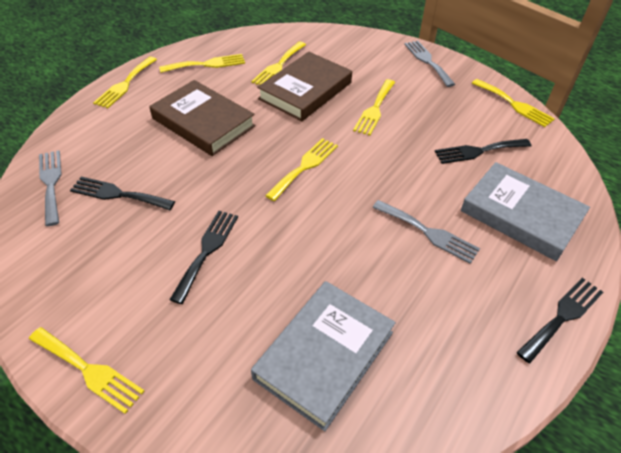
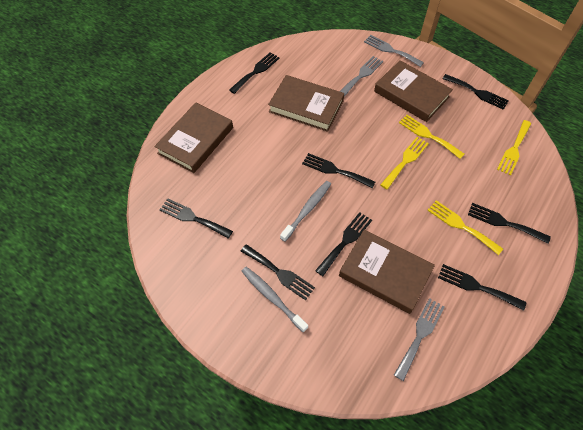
black fork: [70,177,175,210] [170,211,238,304] [435,139,531,164] [517,278,603,363] = 4 -> [159,198,233,239] [229,52,280,94] [241,244,315,300] [302,153,375,188] [315,212,372,276] [438,264,526,311] [442,74,509,110] [468,203,551,244] = 8
brown book: [149,80,255,156] [257,52,352,121] = 2 -> [154,102,233,173] [268,75,344,132] [339,229,435,314] [374,60,453,122] = 4
grey book: [251,281,396,431] [461,162,590,261] = 2 -> none = 0
grey toothbrush: none = 0 -> [242,267,308,332] [280,181,331,242] = 2
yellow fork: [29,327,145,414] [93,57,157,108] [159,54,245,73] [251,42,306,85] [265,138,338,201] [353,79,395,136] [472,79,555,127] = 7 -> [380,137,429,190] [399,115,464,159] [427,200,503,255] [497,120,531,176] = 4

